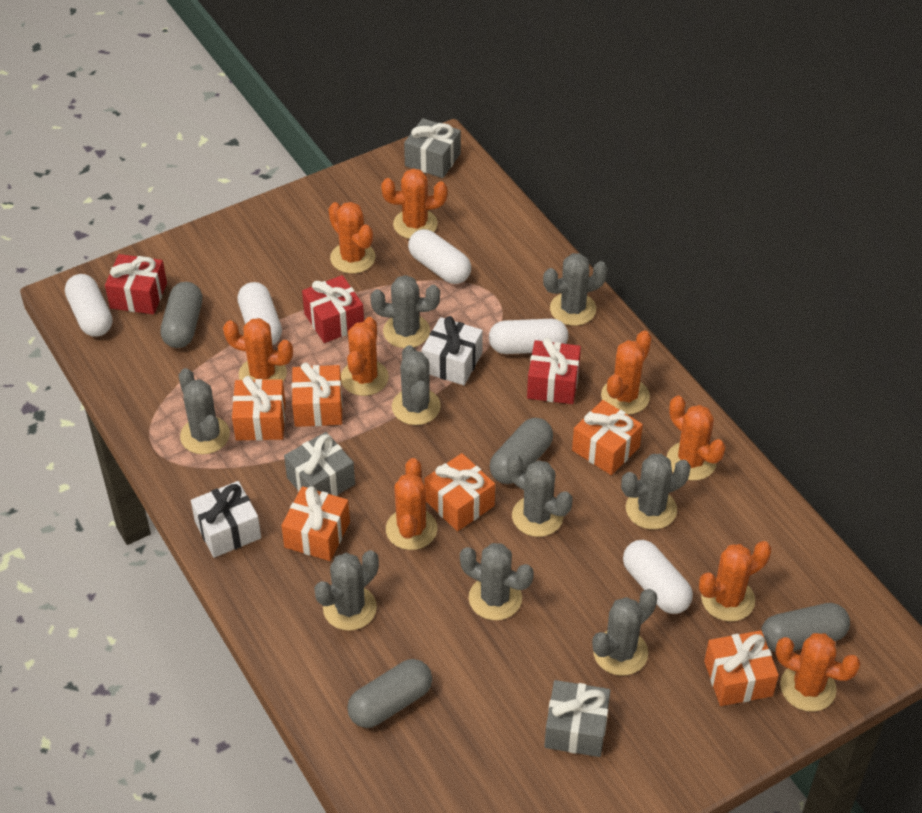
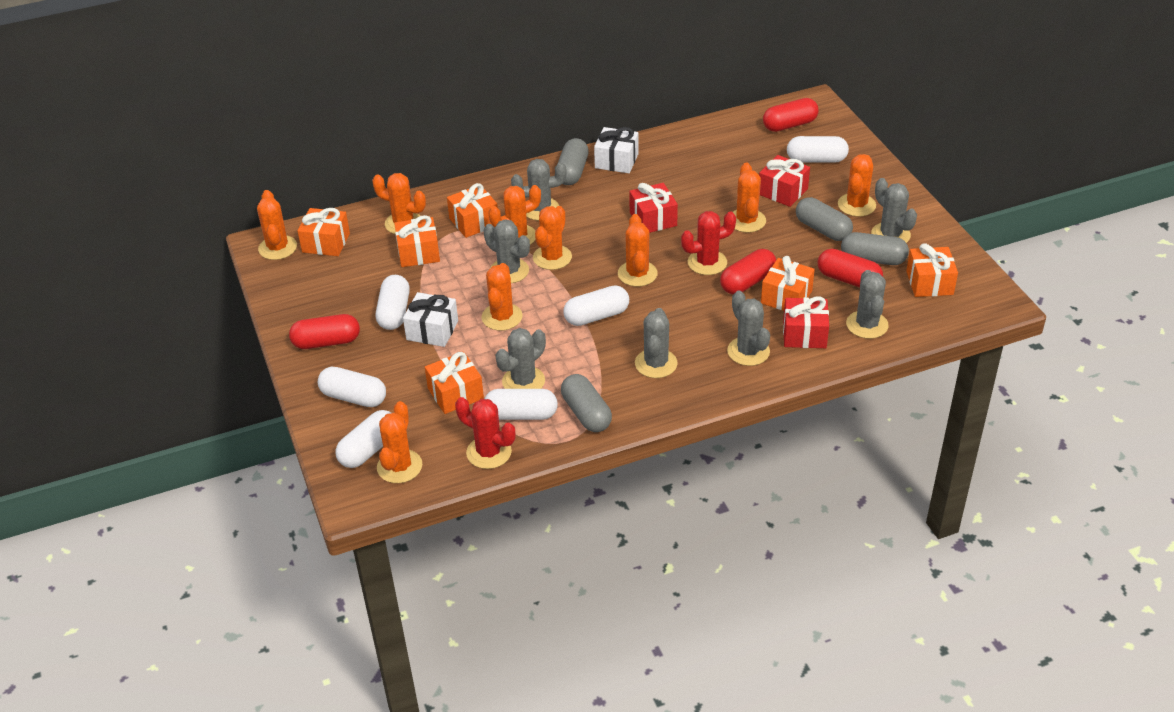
grey cactus: [179,368,230,454] [314,550,379,631] [370,275,440,348] [392,345,441,425] [460,543,534,620] [507,455,572,537] [543,253,608,326] [592,589,657,676] [621,454,691,529] = 9 -> [484,219,530,283] [495,328,546,389] [511,159,567,221] [635,308,678,378] [727,291,770,366] [846,270,889,339] [871,178,917,243] = 7
grey gift: [284,432,355,496] [404,118,461,178] [544,680,610,757] = 3 -> none = 0
red cactus: none = 0 -> [455,397,516,469] [681,211,736,275] = 2
red capsule: none = 0 -> [289,314,360,349] [720,249,776,294] [763,98,819,132] [818,249,883,287] = 4
white capsule: [65,274,112,337] [237,282,282,345] [408,229,471,284] [489,319,568,354] [623,540,693,614] = 5 -> [318,367,386,407] [336,410,391,468] [376,275,410,330] [485,389,558,420] [563,285,629,326] [787,136,849,163] = 6

